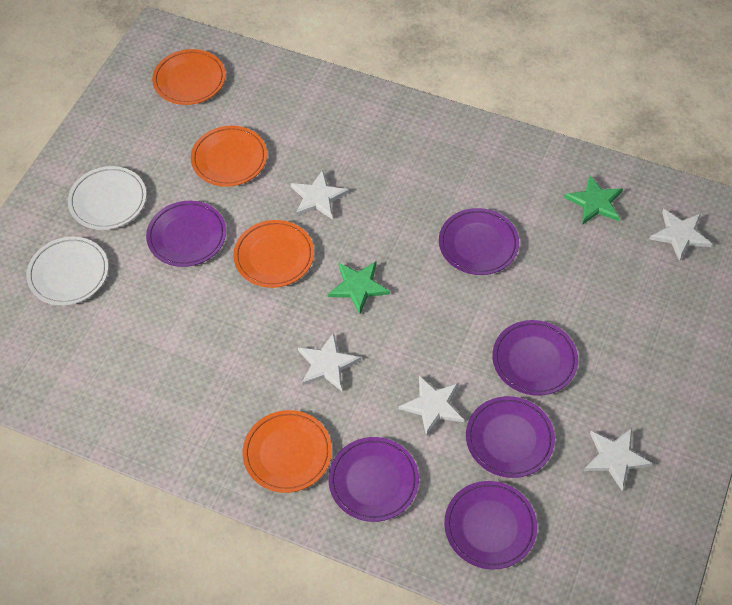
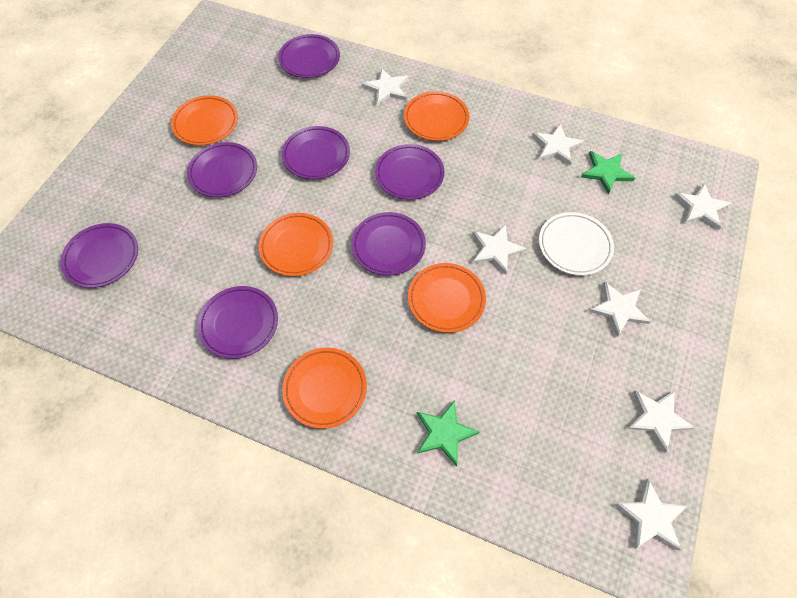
orange plate: [152,49,226,105] [191,126,267,187] [233,220,314,288] [243,410,332,493] = 4 -> [171,95,238,145] [259,213,333,276] [282,348,367,429] [404,91,469,141] [408,263,486,333] = 5
purple plate: [146,201,226,267] [329,437,419,522] [439,208,519,275] [444,481,537,570] [466,396,555,478] [492,320,578,396] = 6 -> [60,223,138,288] [187,142,257,197] [197,286,278,359] [278,34,340,78] [282,126,350,179] [351,212,426,276] [375,144,444,200] = 7
white plate: [26,237,108,305] [68,166,147,230] = 2 -> [539,212,614,276] = 1
white star: [291,170,349,220] [298,333,361,391] [399,375,464,437] [584,428,652,491] [650,209,712,261] = 5 -> [362,68,409,106] [472,224,527,274] [532,124,584,166] [589,282,651,337] [615,479,687,550] [628,390,695,453] [674,183,731,230] = 7

